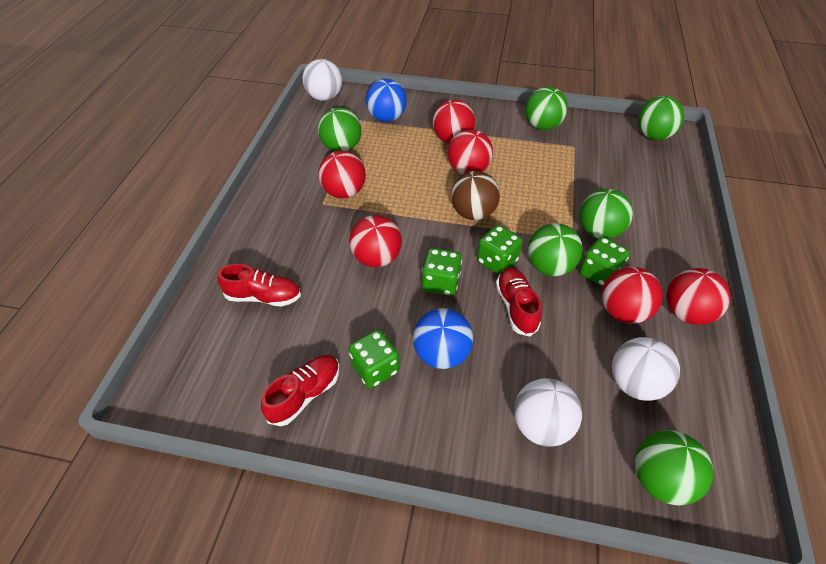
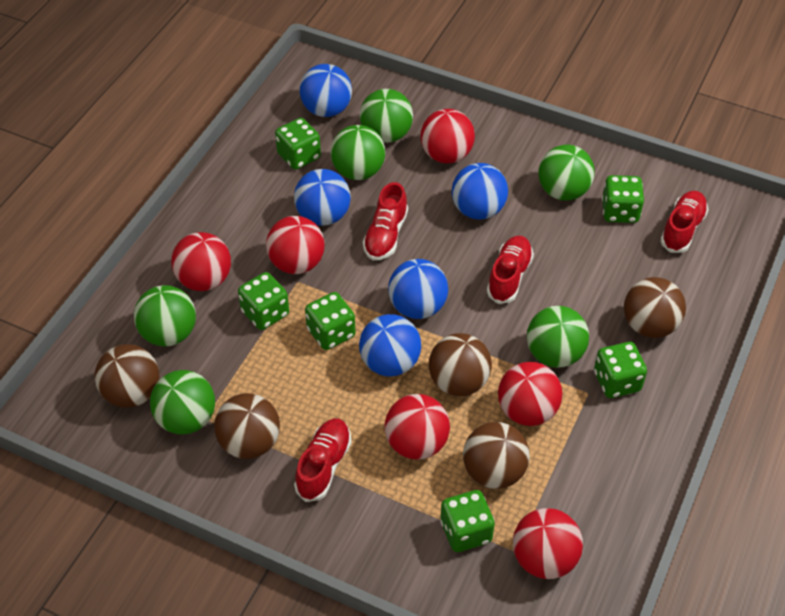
blue ball: [366,79,407,122] [413,308,473,369] = 2 -> [294,169,351,226] [300,64,352,117] [359,314,421,377] [388,259,448,319] [452,163,508,220] = 5
brown ball: [451,171,500,220] = 1 -> [95,344,159,408] [214,393,280,459] [429,333,492,396] [463,422,530,489] [624,277,686,338] = 5
green dice: [348,329,399,388] [422,248,462,296] [477,225,523,275] [580,236,630,287] = 4 -> [238,272,289,330] [275,118,321,170] [305,292,355,350] [440,490,495,552] [594,342,647,398] [602,175,644,223] = 6
red shoe: [217,264,301,307] [261,355,340,426] [496,267,542,336] = 3 -> [294,418,351,502] [363,182,408,260] [487,236,534,304] [660,191,709,253] = 4
white ball: [302,59,342,101] [514,378,582,446] [612,337,680,401] = 3 -> none = 0

